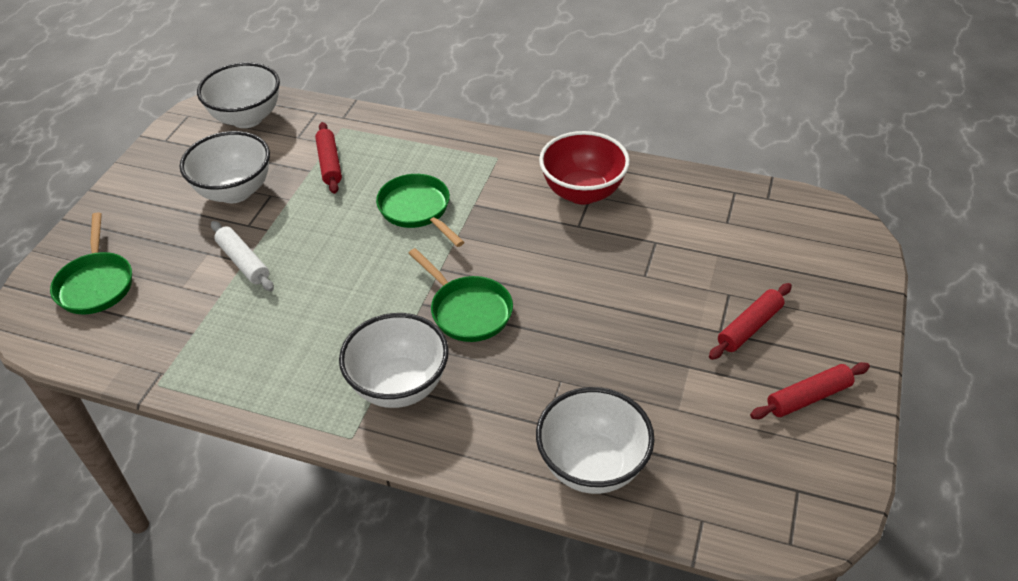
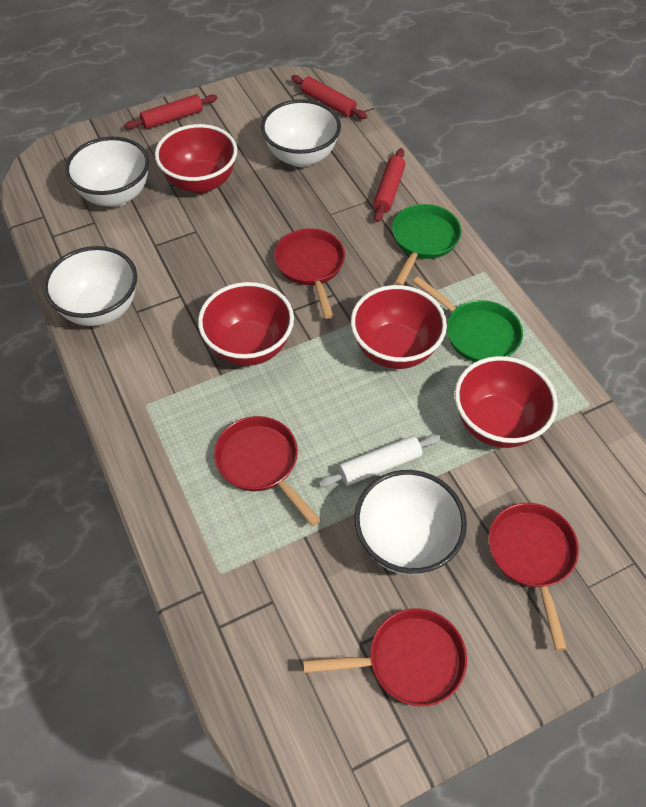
green pan: [50,212,132,314] [376,174,464,247] [408,248,513,342] = 3 -> [392,204,462,285] [413,277,523,362] = 2
red bowl: [539,131,630,204] = 1 -> [155,124,237,193] [198,282,294,366] [351,285,447,369] [455,356,558,448] = 4
red pan: none = 0 -> [214,416,321,526] [274,228,345,319] [303,608,467,706] [488,503,579,651] = 4

